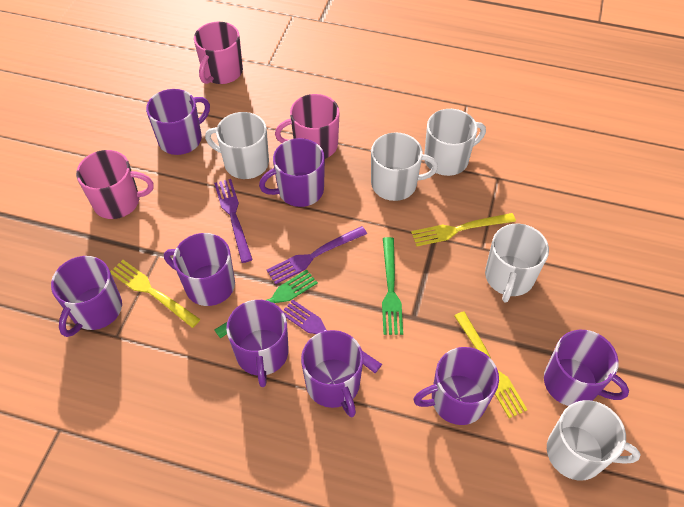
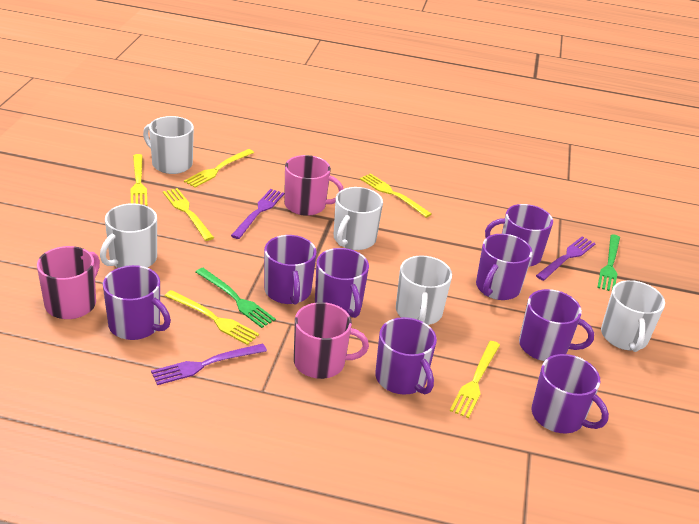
yellow fork: [110,260,200,328] [411,213,516,247] [454,311,527,418] = 3 -> [131,154,148,206] [163,188,214,241] [165,290,259,345] [184,149,254,188] [360,173,432,218] [450,341,500,418] = 6

